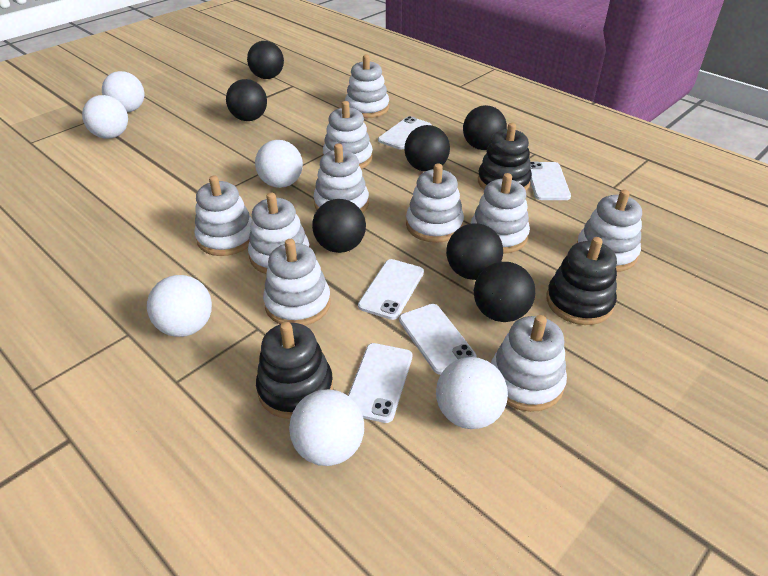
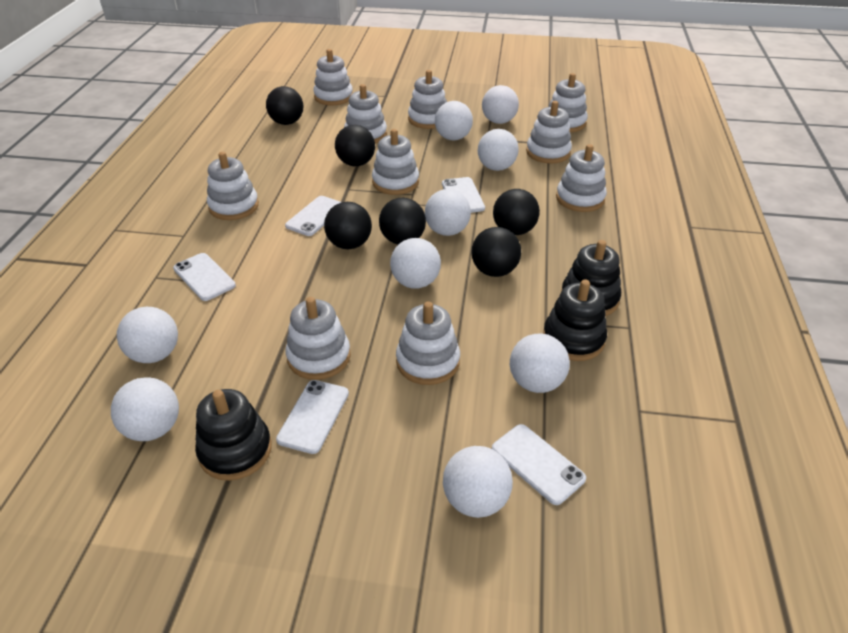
black ball: [226,79,267,121] [247,41,284,79] [312,199,366,253] [404,125,450,172] [446,223,503,280] [463,105,507,150] [474,262,535,322] = 7 -> [266,86,303,125] [324,202,372,249] [335,125,375,166] [379,198,426,245] [471,227,521,277] [493,189,540,235] = 6
white ball: [82,95,128,139] [102,71,144,112] [147,275,212,337] [255,140,303,188] [289,389,364,466] [436,357,508,429] = 6 -> [111,377,179,441] [117,307,178,363] [390,238,441,289] [425,189,471,236] [435,101,473,140] [443,446,513,518] [478,129,519,171] [482,85,519,124] [510,333,570,393] = 9

